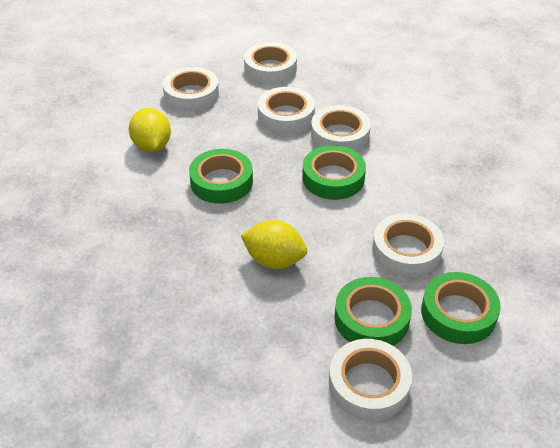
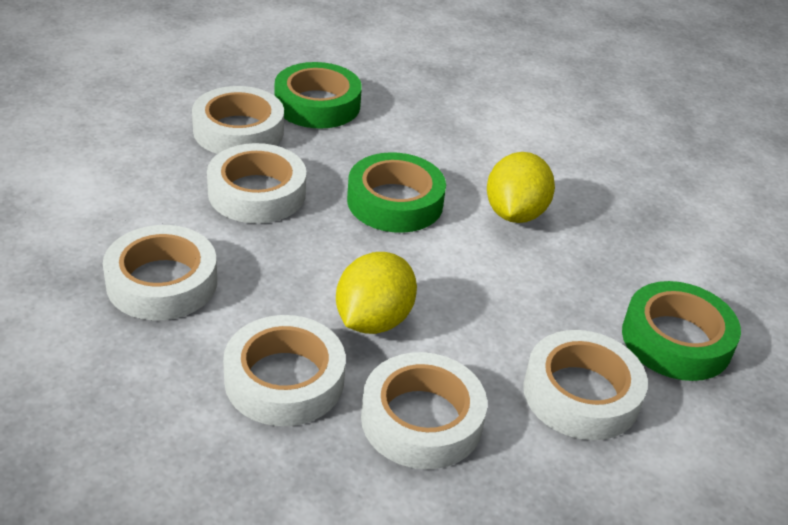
green tape: [189,149,253,204] [302,145,366,200] [334,277,412,346] [421,272,501,344] = 4 -> [275,62,362,129] [347,152,446,233] [622,281,741,381] = 3

